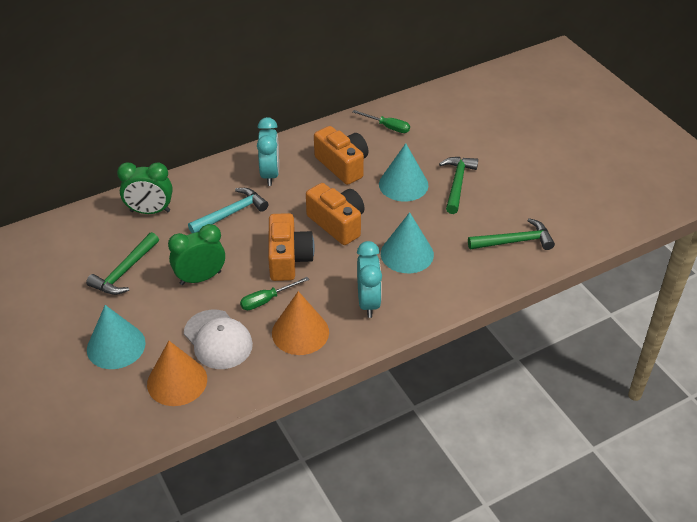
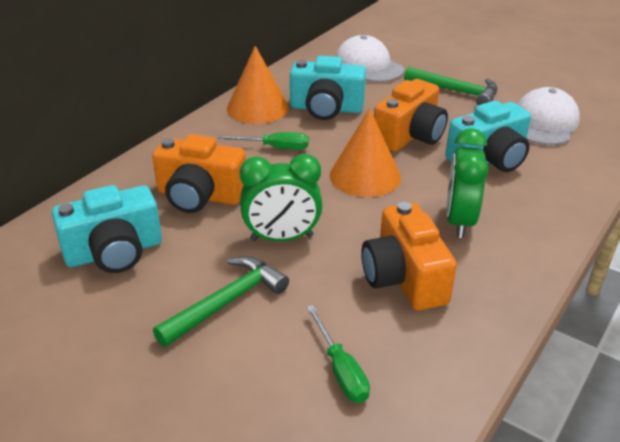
green hammer: [86,232,159,295] [439,157,478,214] [468,218,555,250] = 3 -> [153,256,289,347] [404,67,498,105] = 2
turquoise camera: none = 0 -> [52,185,162,273] [290,56,366,120] [445,101,531,172] = 3
turquoise clock: [257,117,279,186] [357,241,382,318] = 2 -> none = 0
turquoise cone: [87,305,146,369] [379,143,428,202] [381,212,434,273] = 3 -> none = 0
turquoise hammer: [188,188,269,233] = 1 -> none = 0
white cap: [184,309,253,369] = 1 -> [335,35,404,82] [517,87,580,145] = 2

